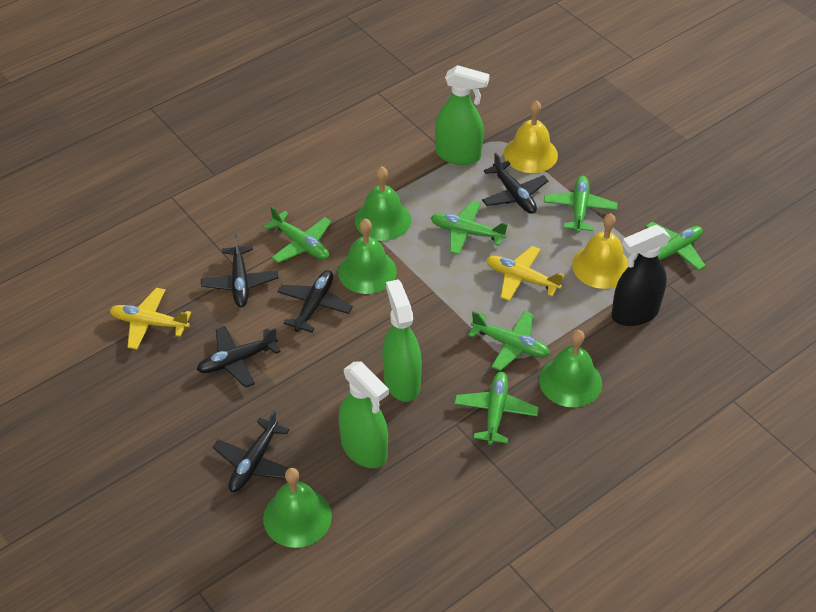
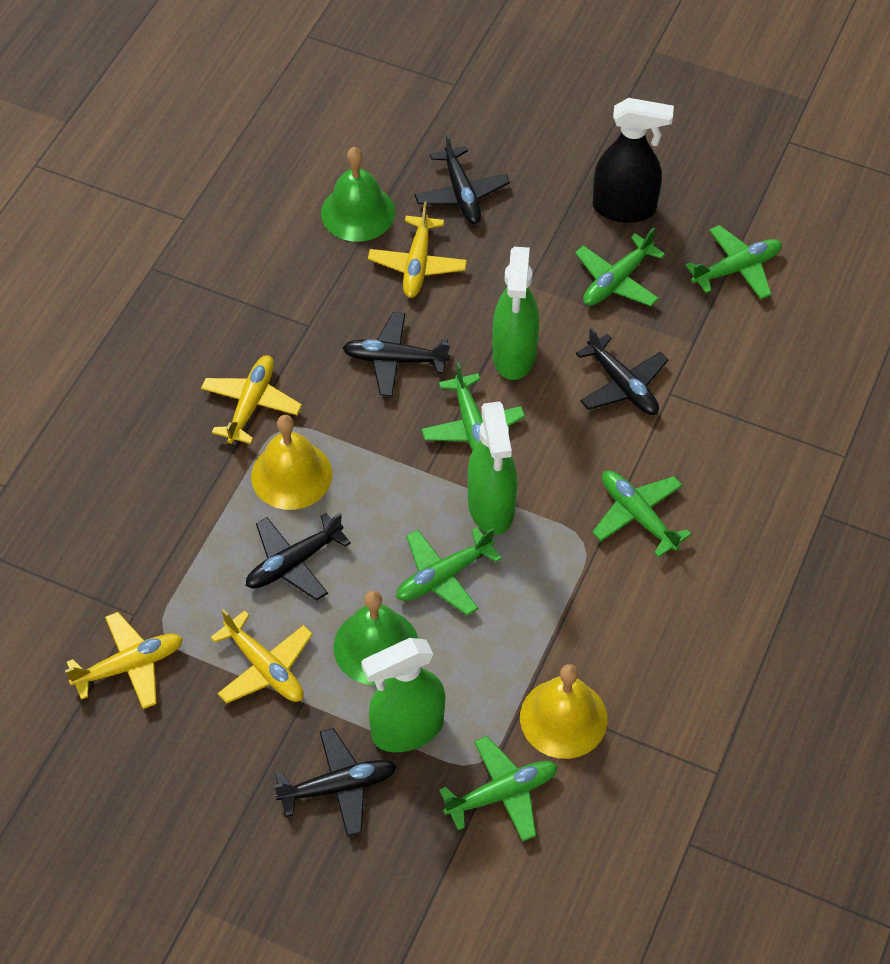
green bell: [263,468,332,548] [338,218,397,294] [355,167,411,241] [539,330,602,407] = 4 -> [321,147,395,242] [333,590,418,685] = 2
yellow plane: [110,288,191,350] [486,246,564,301] = 2 -> [65,612,183,709] [201,355,302,444] [210,609,313,703] [368,201,467,298] = 4

